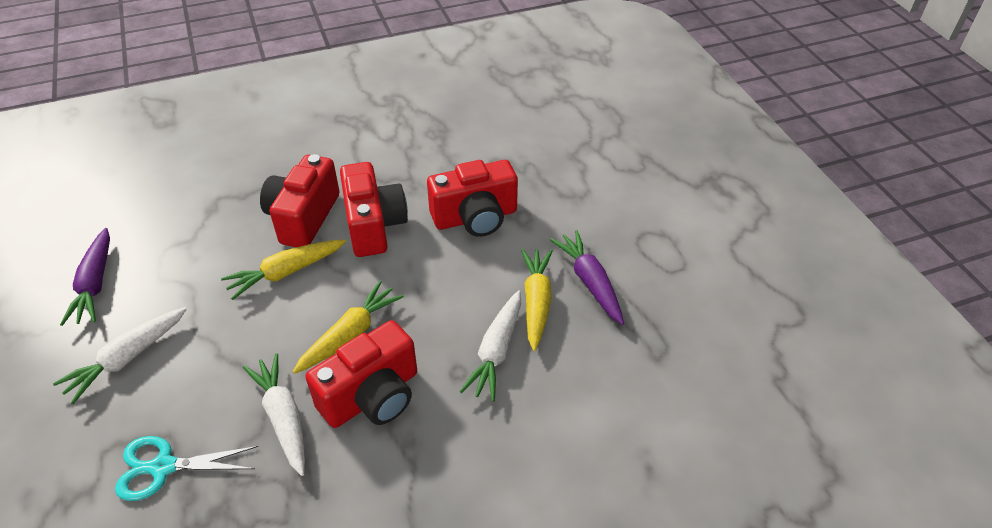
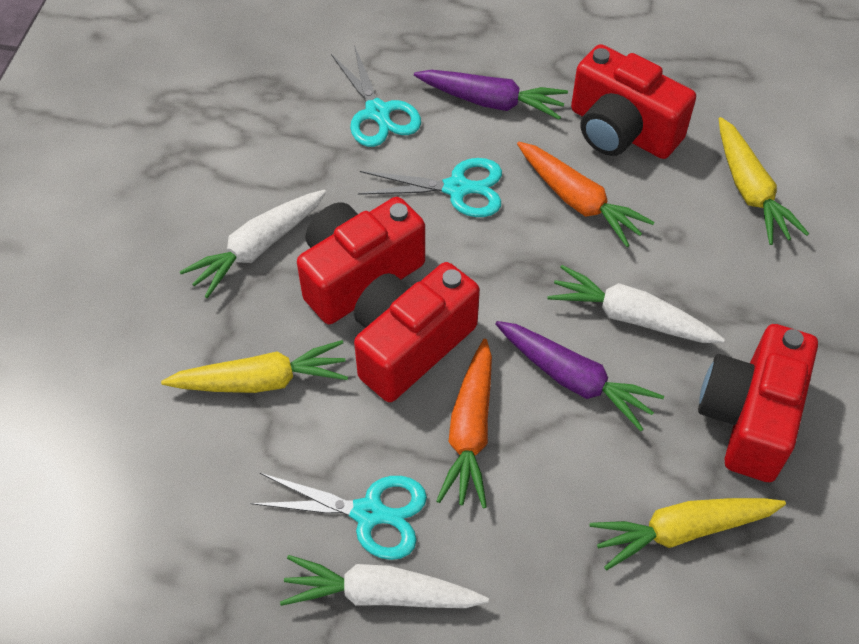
orange carrot: none = 0 -> [436,339,492,508] [517,142,654,247] = 2
turquoise scissors: [115,436,258,501] = 1 -> [250,473,427,560] [331,45,421,147] [358,158,502,217] = 3

